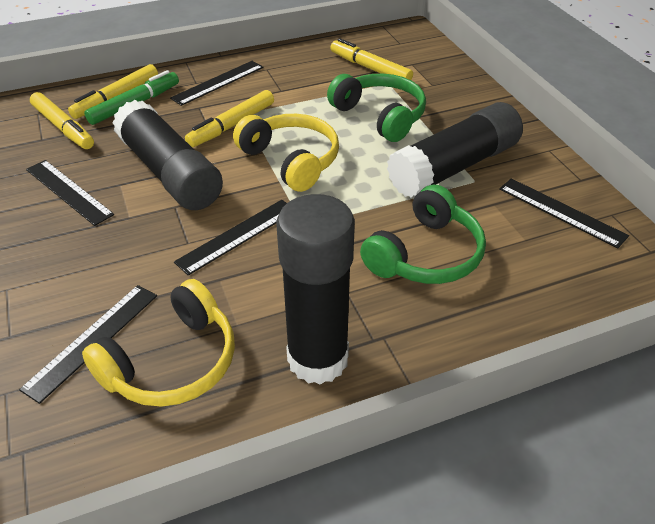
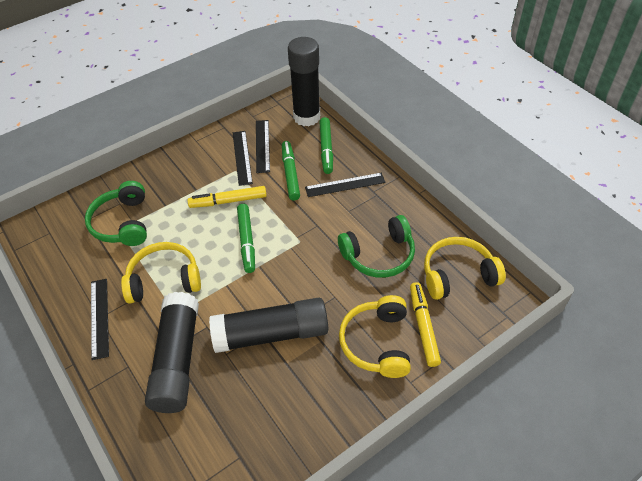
black ruler: [19,285,157,404] [26,160,114,226] [170,61,263,106] [174,200,287,276] [499,178,629,248] = 5 -> [91,279,109,360] [233,131,253,186] [256,120,270,173] [305,173,385,197] = 4
green marker: [84,70,179,125] = 1 -> [237,204,255,273] [282,141,300,200] [319,117,333,174] = 3
yellow headphones: [82,279,235,407] [233,114,339,192] = 2 -> [121,242,201,304] [339,295,411,378] [424,237,506,300] = 3
yellow marker: [30,92,94,149] [68,64,158,119] [185,90,274,147] [330,38,413,80] = 4 -> [187,186,267,208] [410,282,441,367] = 2

